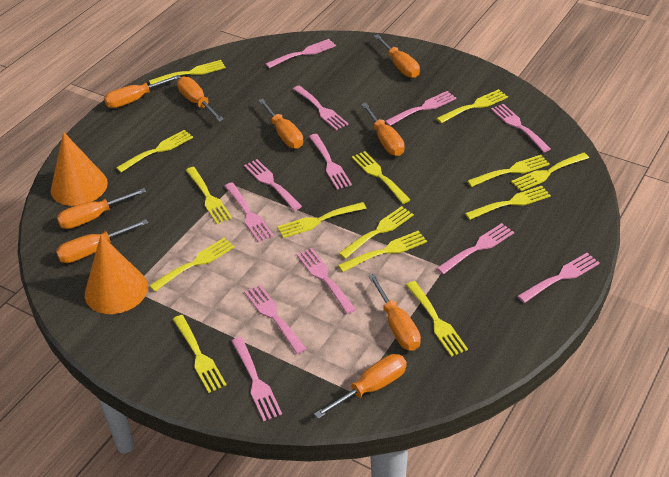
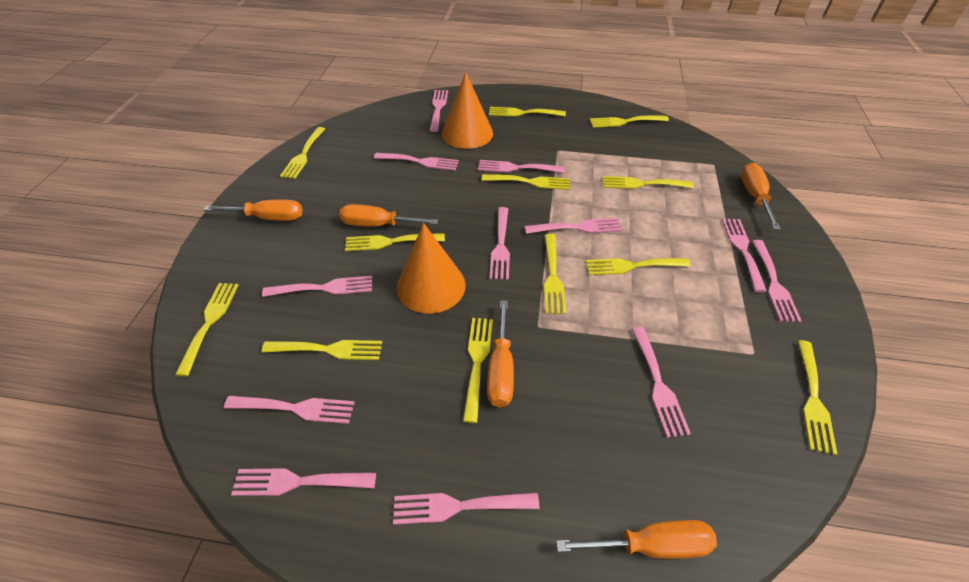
orange screwdriver: [56,219,148,263] [57,188,147,229] [104,75,181,108] [177,77,224,122] [258,99,303,149] [314,354,407,419] [361,103,405,156] [368,274,421,351] [374,34,420,78] = 9 -> [203,200,303,221] [339,204,438,227] [487,300,514,407] [556,520,717,559] [741,163,781,230] = 5
yellow fork: [116,130,193,172] [149,60,226,84] [149,238,235,292] [173,315,226,393] [186,167,232,224] [277,202,367,238] [338,206,414,259] [338,231,427,272] [352,151,410,204] [406,281,468,357] [436,89,508,123] [465,186,551,220] [467,155,550,187] [511,153,589,191] = 14 -> [175,283,239,376] [262,340,382,360] [280,127,325,179] [345,233,445,251] [463,318,493,423] [482,174,570,190] [489,107,566,117] [544,234,566,314] [586,258,691,275] [590,116,669,128] [602,176,694,189] [798,340,837,455] = 12

